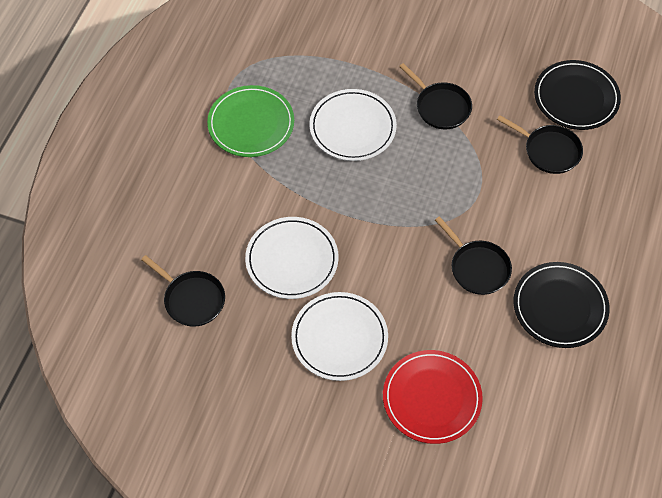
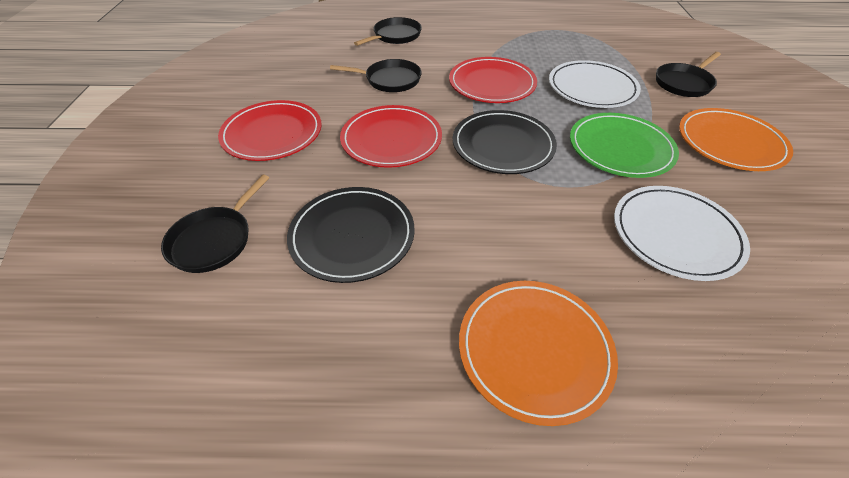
orange plate: none = 0 -> [459,281,618,426] [679,108,793,171] = 2
red plate: [383,350,483,444] = 1 -> [218,100,322,161] [340,105,442,168] [449,57,537,103] = 3
white plate: [245,217,339,299] [291,292,388,381] [309,89,397,161] = 3 -> [549,60,641,108] [614,186,750,281] = 2

